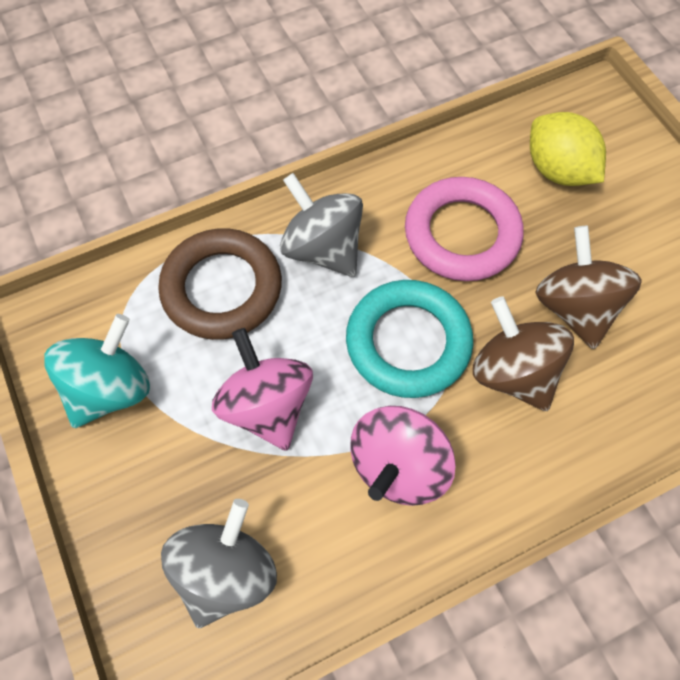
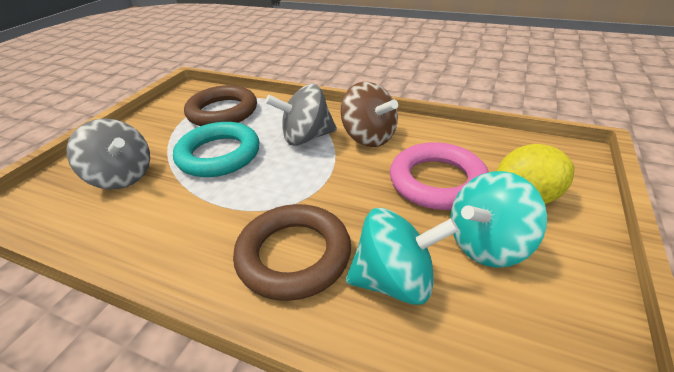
brown ring: [158,228,282,340] = 1 -> [184,85,257,126] [233,204,351,301] = 2
brown spinning top: [473,296,574,411] [535,225,642,349] = 2 -> [341,82,398,147] = 1
pink spinning top: [212,328,313,451] [350,406,456,506] = 2 -> none = 0
turquoise spinning top: [44,314,150,428] = 1 -> [346,208,459,305] [451,171,547,268] = 2

